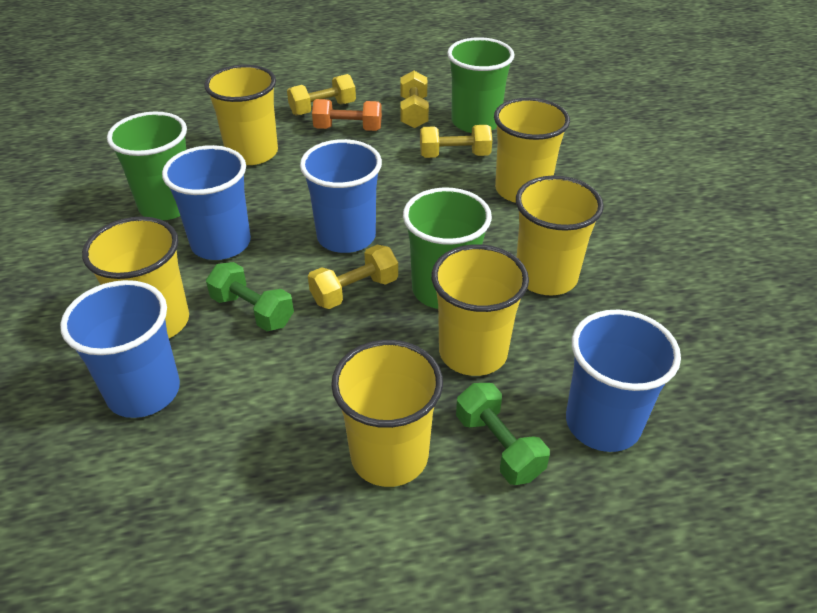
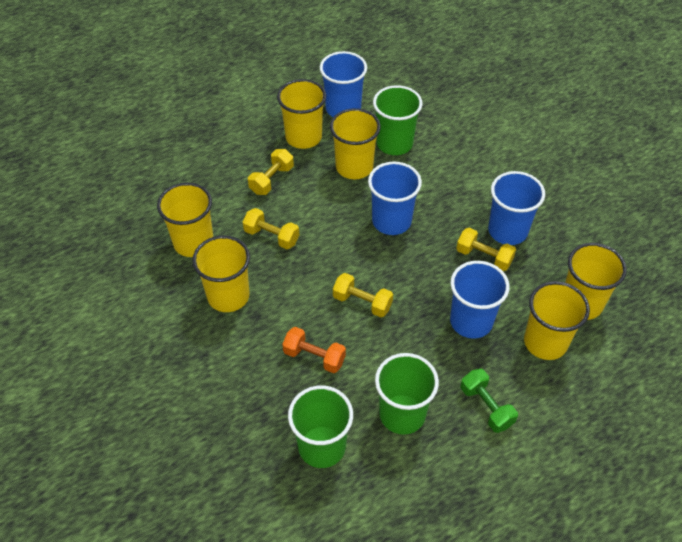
green dumbbell: [206,262,294,331] [456,383,550,485] = 2 -> [461,369,518,433] = 1

